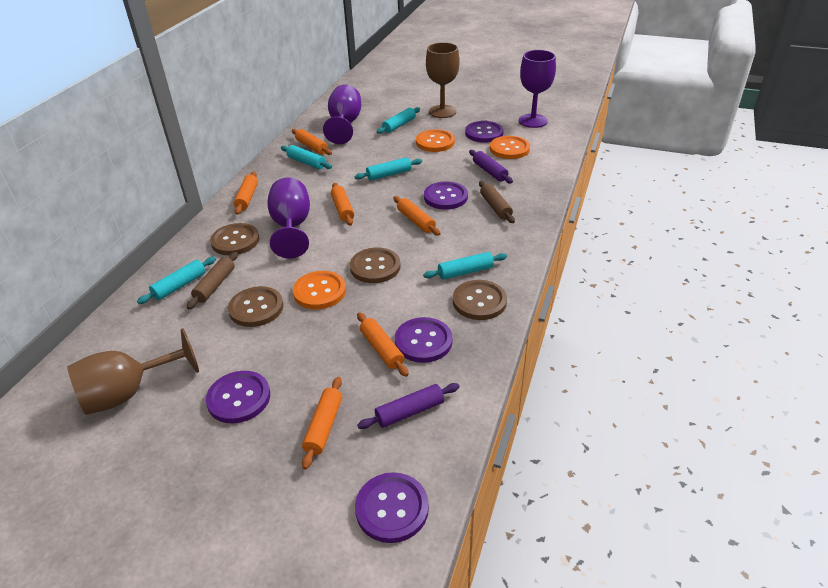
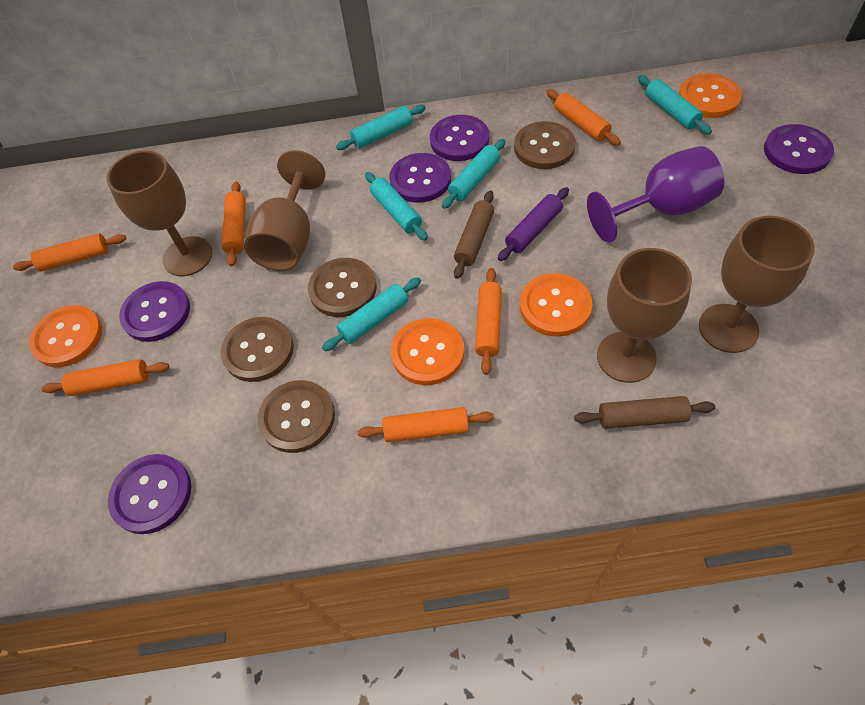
brown goblet: [67,328,199,415] [426,42,459,118] = 2 -> [107,151,213,277] [244,150,325,271] [597,248,692,383] [699,216,815,353] = 4
orange button: [293,271,346,309] [416,129,455,152] [490,136,530,159] = 3 -> [29,305,102,367] [391,318,464,385] [520,273,593,336] [679,73,742,118] = 4
purple goblet: [267,178,310,258] [323,85,361,144] [519,50,556,128] = 3 -> [587,146,724,243] = 1
purple rolling pin: [357,383,459,429] [469,150,513,183] = 2 -> [498,187,569,261] = 1

